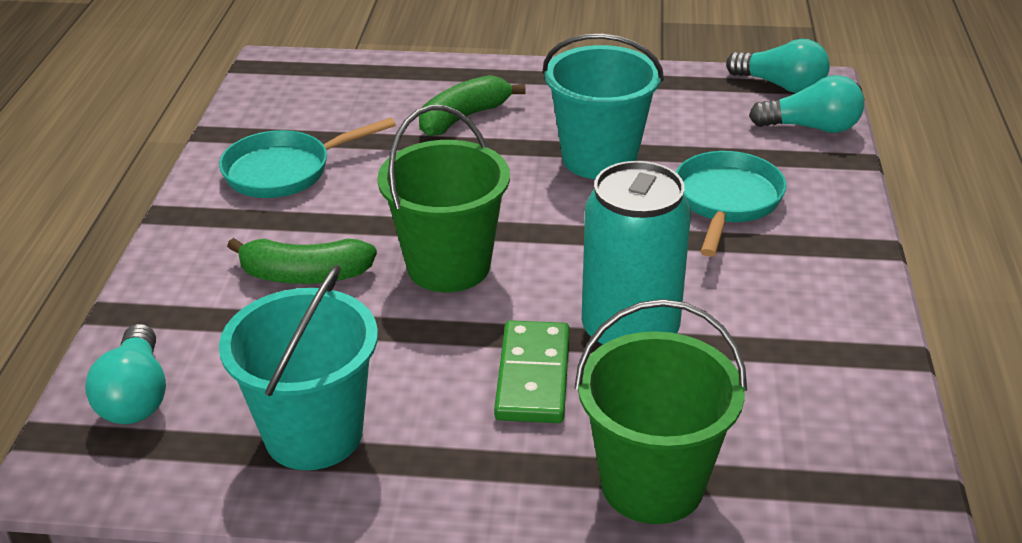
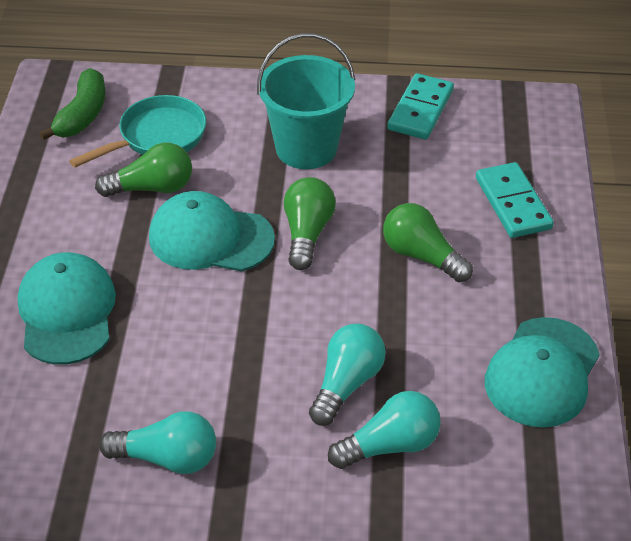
green banana: [227,238,377,284] [419,75,526,136] = 2 -> [39,68,106,140] = 1
green bucket: [377,105,510,292] [575,299,747,524] = 2 -> none = 0
green domino: [494,320,570,423] = 1 -> none = 0
green light bulb: none = 0 -> [95,142,192,197] [284,177,336,270] [383,203,473,282] = 3
turquoise bucket: [219,265,378,470] [542,34,664,179] = 2 -> [257,33,355,169] = 1
turquoise can: [582,161,691,347] = 1 -> none = 0
turquoise cap: none = 0 -> [17,252,116,365] [149,191,275,271] [485,317,600,428] = 3
turquoise domino: none = 0 -> [387,73,454,140] [476,162,554,238] = 2
turquoise pan: [219,118,396,198] [676,151,787,257] = 2 -> [69,95,206,168] = 1

